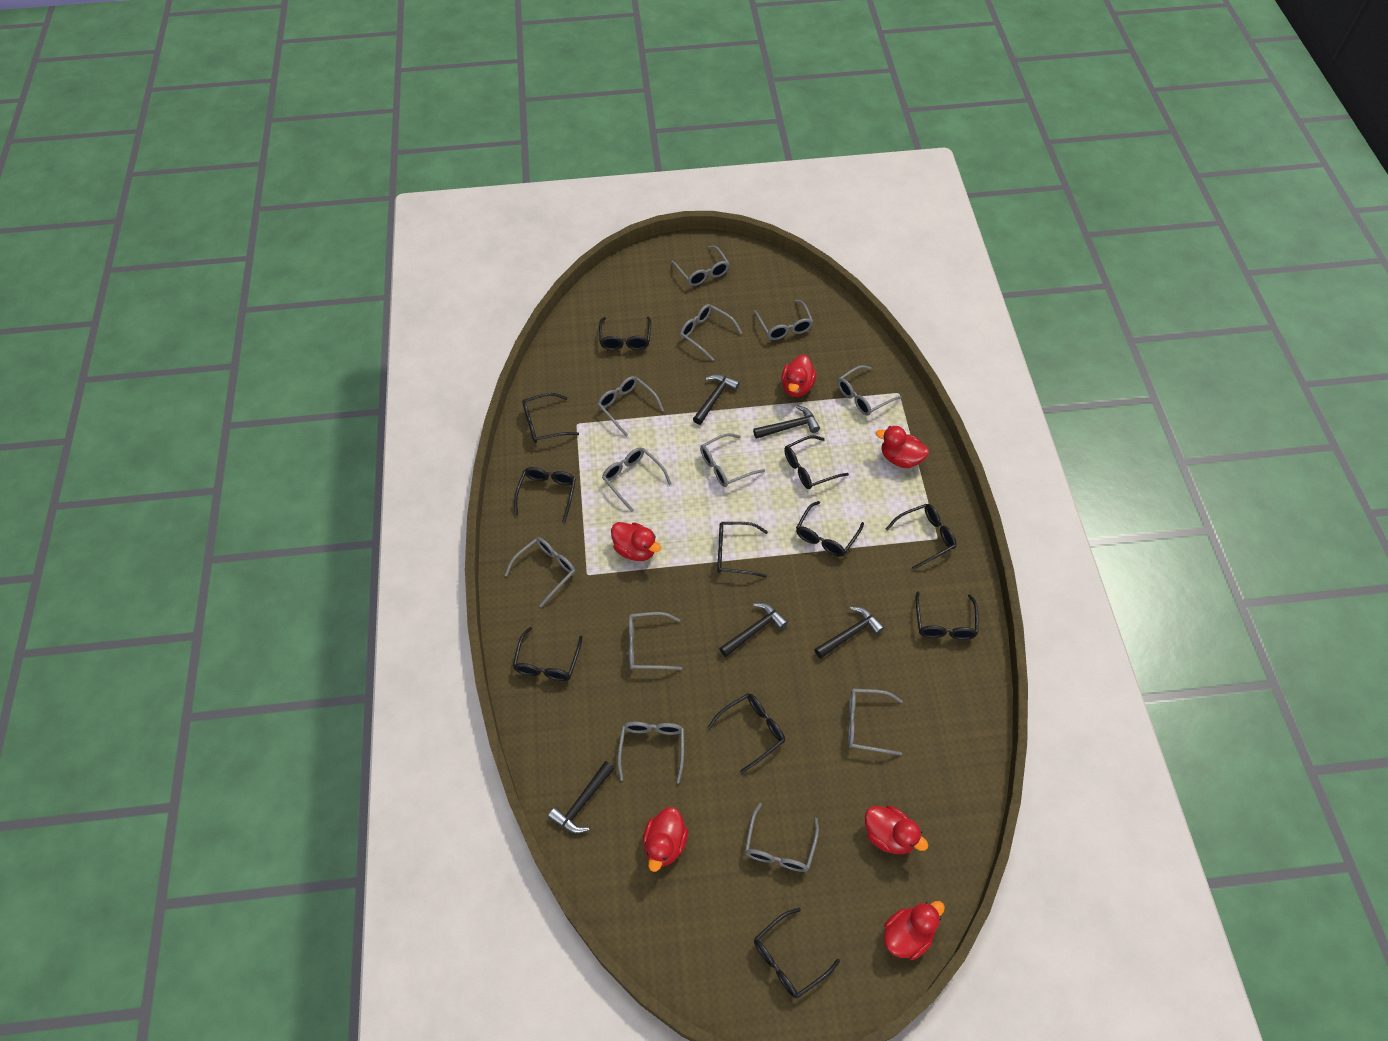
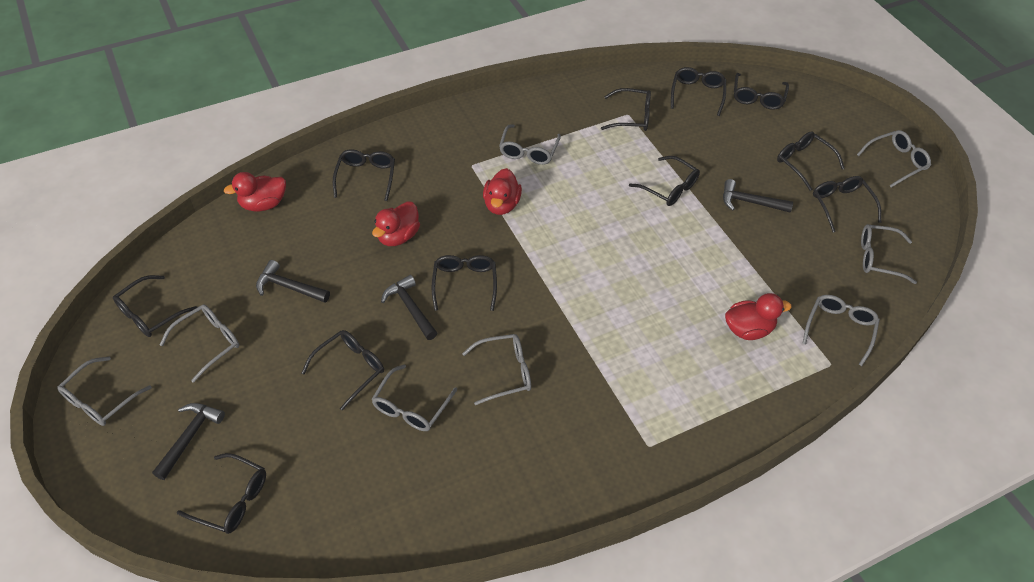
black hammer: [548,761,615,834] [693,374,740,425] [719,603,788,657] [753,405,820,439] [814,607,884,659] = 5 -> [152,403,225,480] [256,260,330,303] [381,275,437,340] [723,179,793,213] = 4
grey glasses: [504,537,575,607] [597,376,664,437] [602,447,671,512] [618,722,684,784] [629,612,682,670] [671,246,730,286] [680,304,742,361] [700,433,765,487] [745,803,819,872] [754,300,813,340] [838,365,902,416] [848,689,903,755] = 12 -> [57,356,152,426] [160,304,239,383] [372,364,457,431] [462,334,531,405] [499,125,561,165] [802,295,880,366] [857,130,931,187] [861,224,917,284] = 8
red duck: [611,522,661,561] [643,807,688,872] [781,355,817,397] [865,806,928,854] [876,426,929,468] [884,901,945,960] = 6 -> [224,172,286,211] [372,201,420,246] [483,168,522,215] [725,293,792,340] = 4

